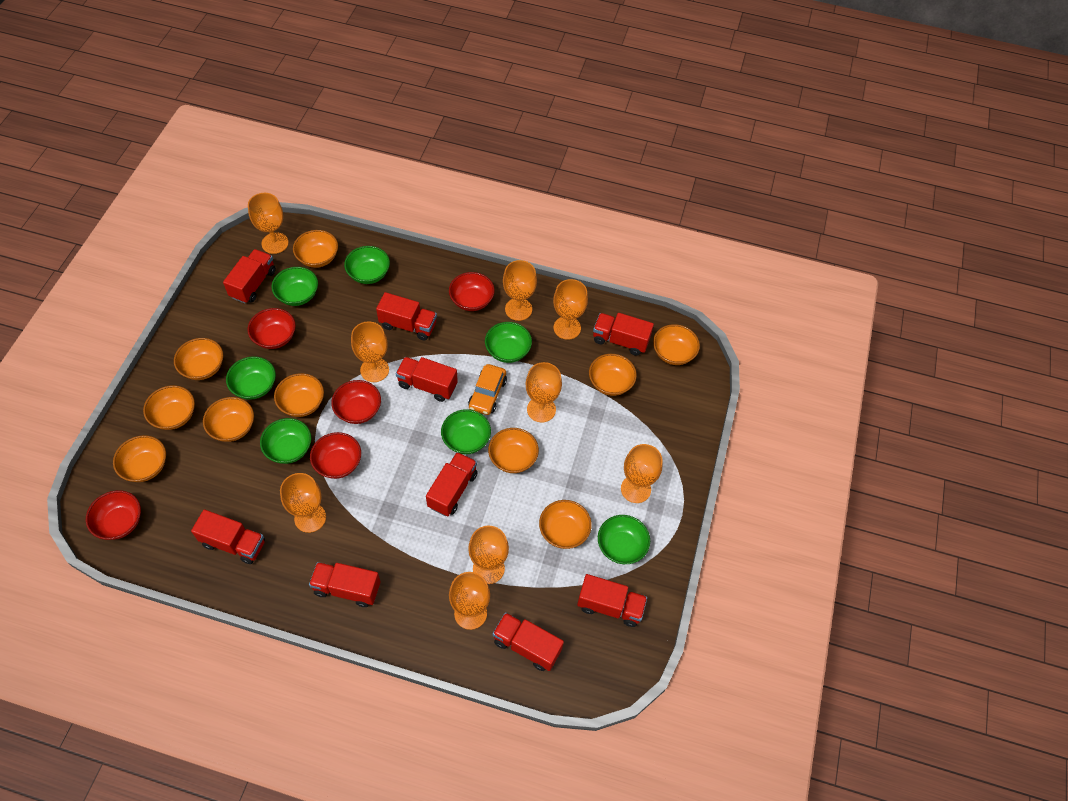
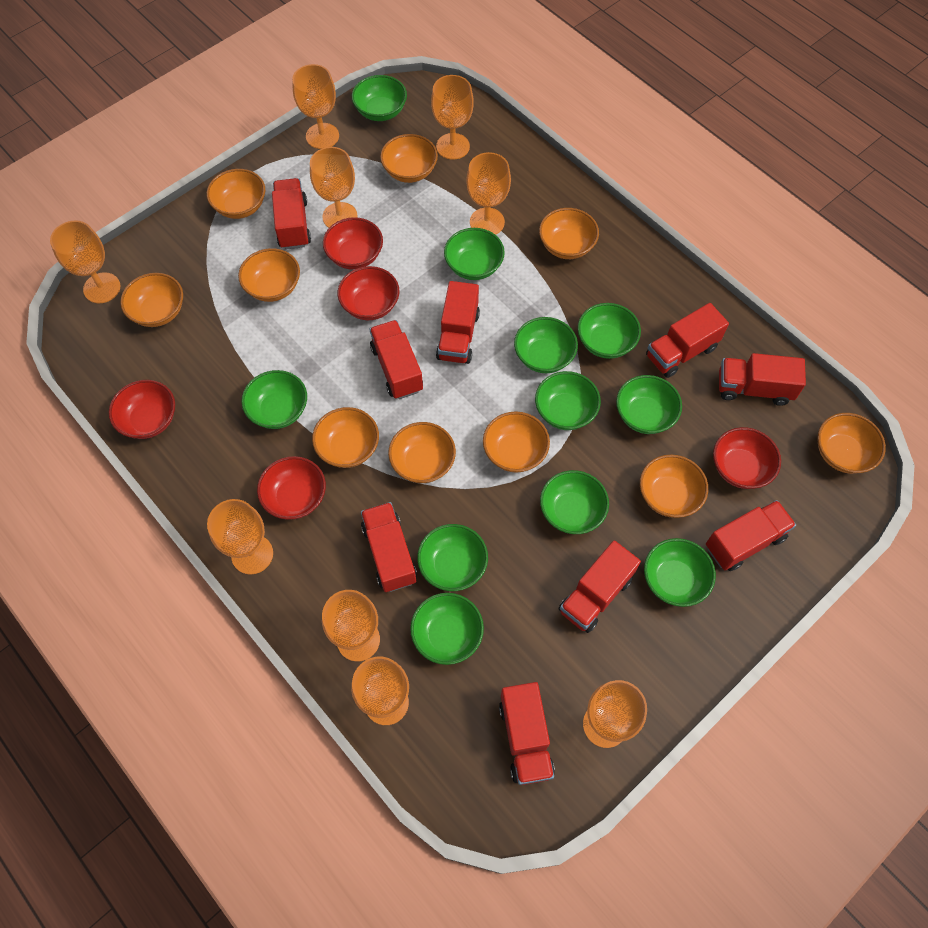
green bowl: [226,356,276,400] [260,418,311,464] [271,267,318,306] [344,246,390,284] [441,409,491,454] [485,322,532,363] [598,515,650,564] = 7 -> [242,370,307,429] [352,75,407,121] [410,593,484,665] [417,524,488,591] [444,228,505,280] [514,317,578,373] [535,371,601,430] [540,470,609,534] [578,303,641,359] [616,375,682,434] [644,538,716,607] = 11
orange car: [468,364,507,415] = 1 -> none = 0

